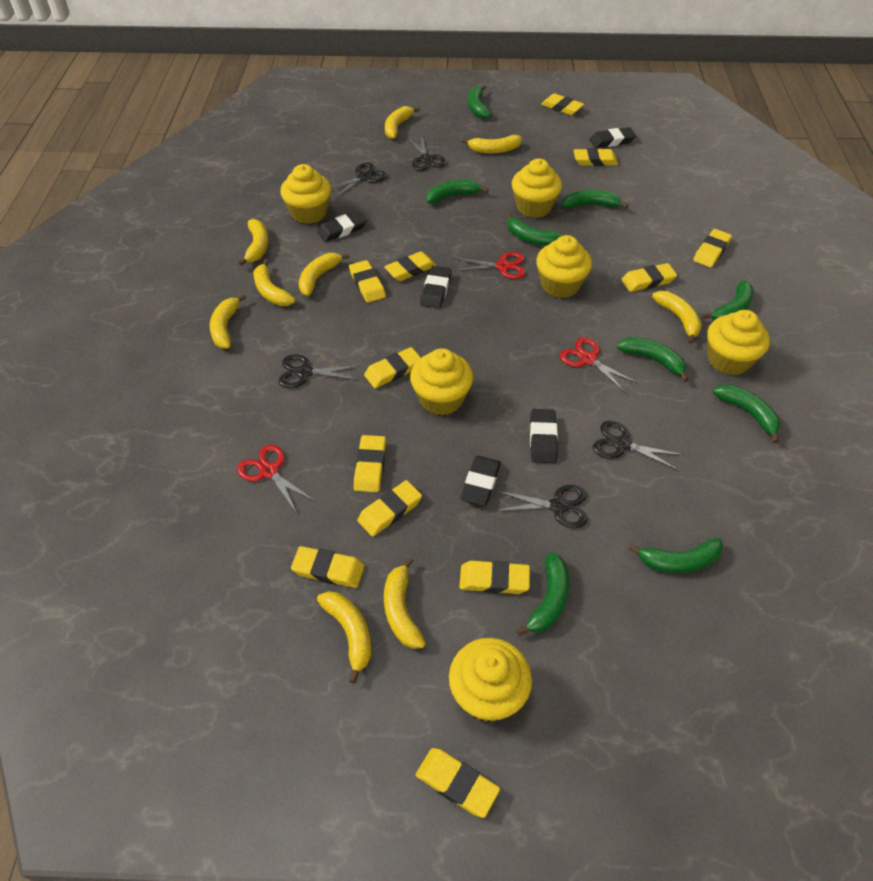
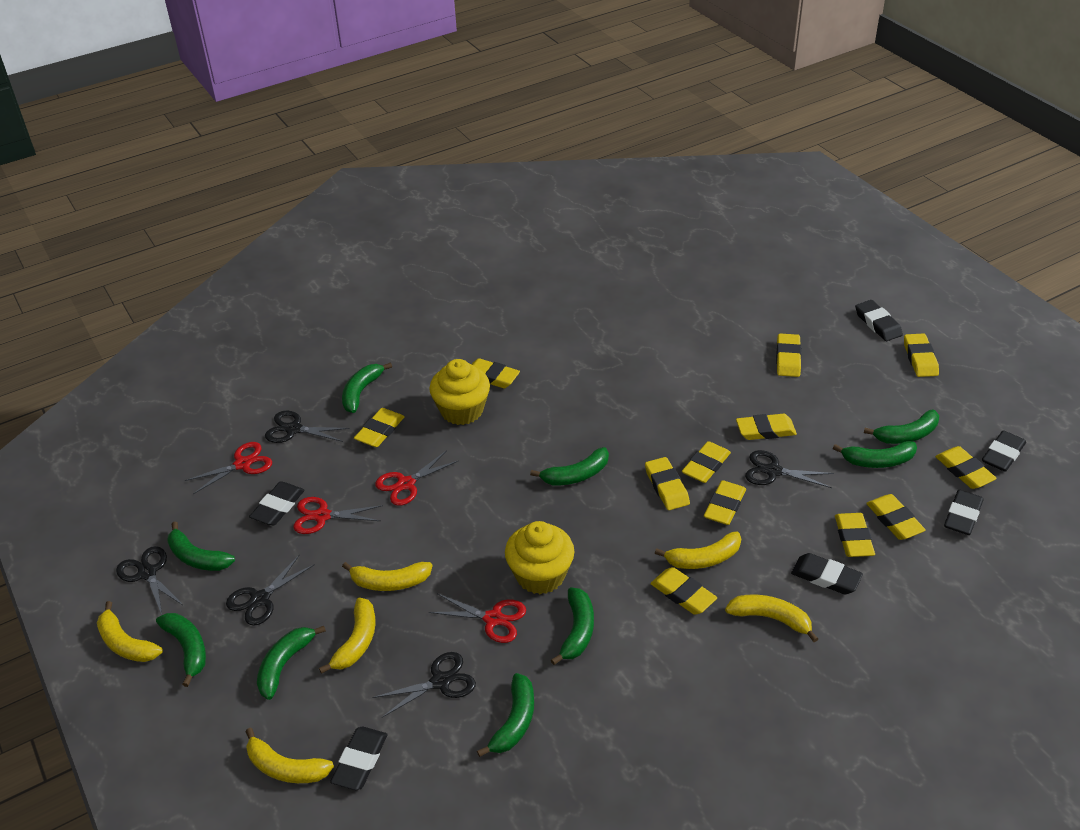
black eraser: [317,211,367,242] [420,266,452,309] [461,456,501,506] [530,409,558,463] [590,127,636,148] = 5 -> [249,482,305,526] [330,727,388,790] [791,553,863,594] [855,300,903,341] [944,490,984,535] [982,430,1026,472] = 6
red scissors: [237,444,315,512] [454,252,525,279] [560,337,638,392] = 3 -> [185,442,272,494] [293,497,383,534] [375,450,458,506] [429,594,526,643] = 4
yellow banana: [210,294,246,349] [238,219,269,266] [254,259,295,306] [299,253,350,296] [317,591,371,684] [384,557,426,649] [385,106,420,139] [462,135,522,154] [652,291,702,344] = 9 -> [97,601,163,662] [245,728,334,783] [319,598,376,674] [342,562,432,591] [655,531,741,569] [725,595,818,642] = 6
yellow cupcake: [280,164,331,224] [410,348,473,415] [449,638,532,722] [512,158,562,218] [536,235,592,298] [707,310,770,375] = 6 -> [429,359,490,425] [505,521,574,594] = 2

